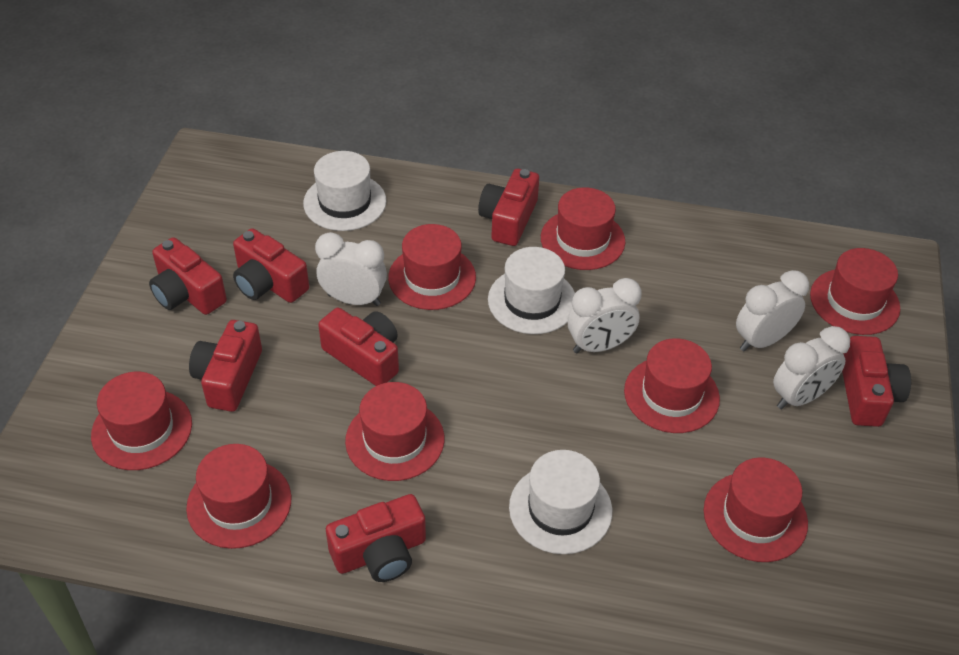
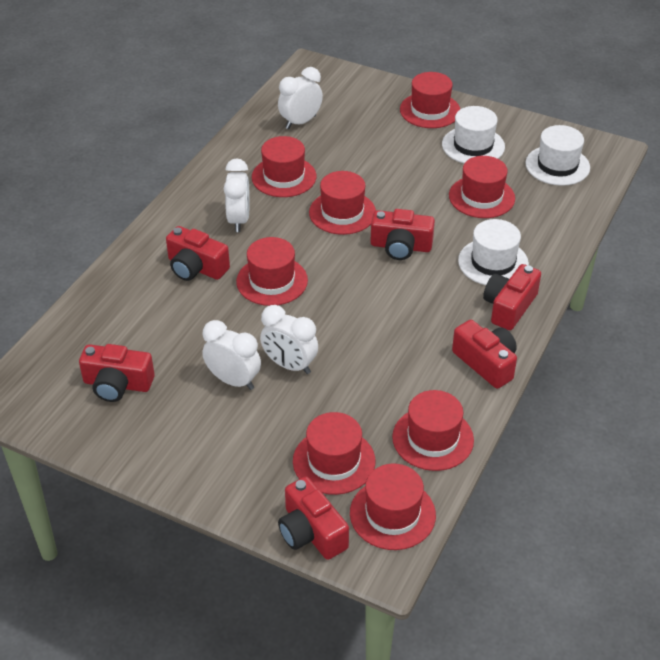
red camera: [149,237,227,315] [189,320,262,412] [233,228,309,303] [318,308,399,386] [326,494,426,582] [478,169,539,246] [842,336,911,427] = 7 -> [79,344,155,402] [166,226,230,281] [278,476,349,560] [370,209,435,260] [452,320,517,389] [483,264,541,330] = 6

